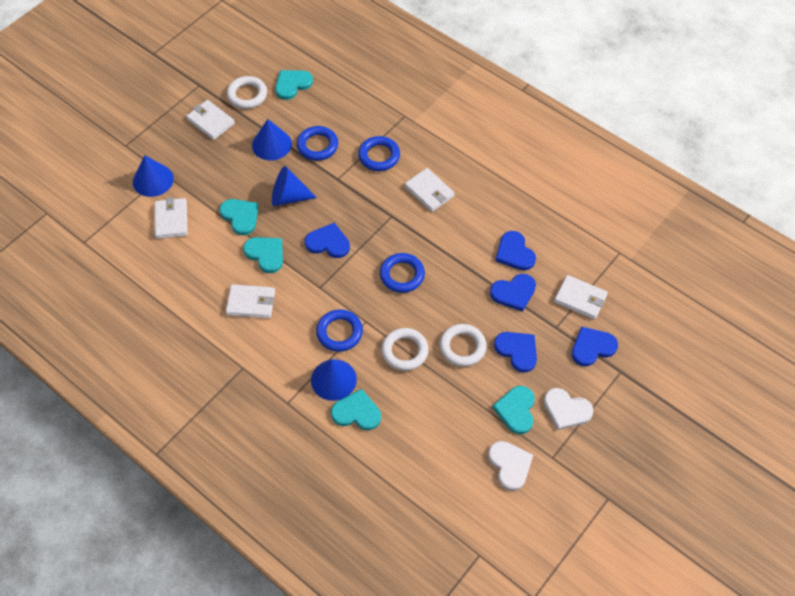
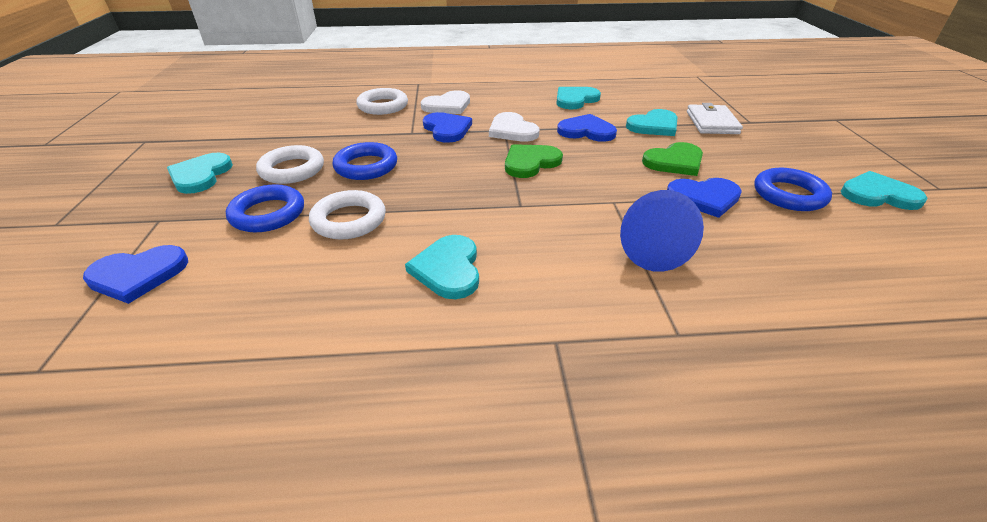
blue cone: [133,155,174,197] [252,119,292,160] [272,166,317,206] [311,359,357,401] = 4 -> [620,190,704,272] = 1
blue heart: [305,223,350,258] [490,274,536,311] [494,332,537,373] [495,231,536,270] [571,326,618,366] = 5 -> [83,245,188,304] [423,112,472,143] [557,114,617,142] [667,178,742,218] = 4
blue ring: [297,126,338,161] [316,309,363,352] [358,136,400,171] [380,253,425,293] = 4 -> [226,184,304,232] [333,142,397,180] [754,168,832,211] = 3
green heart: none = 0 -> [505,144,563,178] [642,142,703,176] = 2
white wallet: [155,197,188,239] [186,100,235,140] [226,284,275,318] [405,168,455,212] [554,275,608,320] = 5 -> [687,103,743,134] = 1

